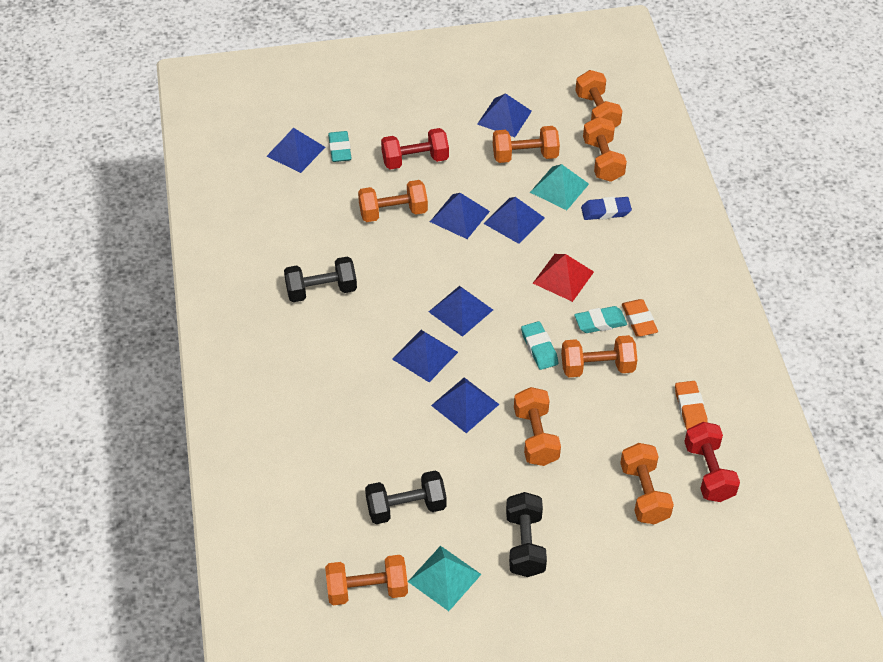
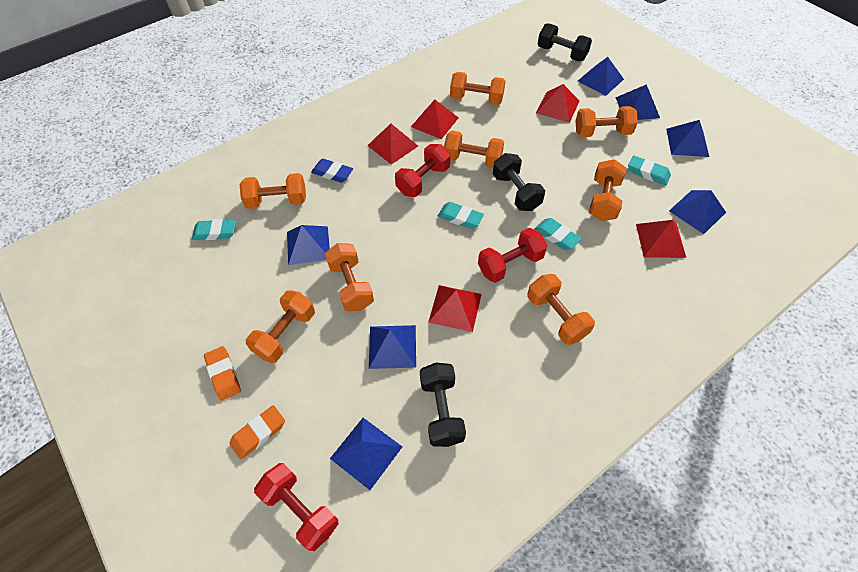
red dumbbell: [381,128,449,170] [684,422,740,502] = 2 -> [254,463,338,551] [395,144,450,197] [478,228,547,283] = 3
red pyramid: [533,254,594,302] = 1 -> [367,124,418,164] [411,100,459,139] [428,285,482,332] [536,84,579,123] [636,220,686,258] = 5
turquoise eraser: [328,131,351,162] [521,321,558,370] [574,306,627,333] = 3 -> [192,219,236,240] [438,202,484,229] [534,218,582,250] [628,155,671,185] = 4
turquoise pyramid: [408,546,481,611] [530,164,589,210] = 2 -> none = 0

